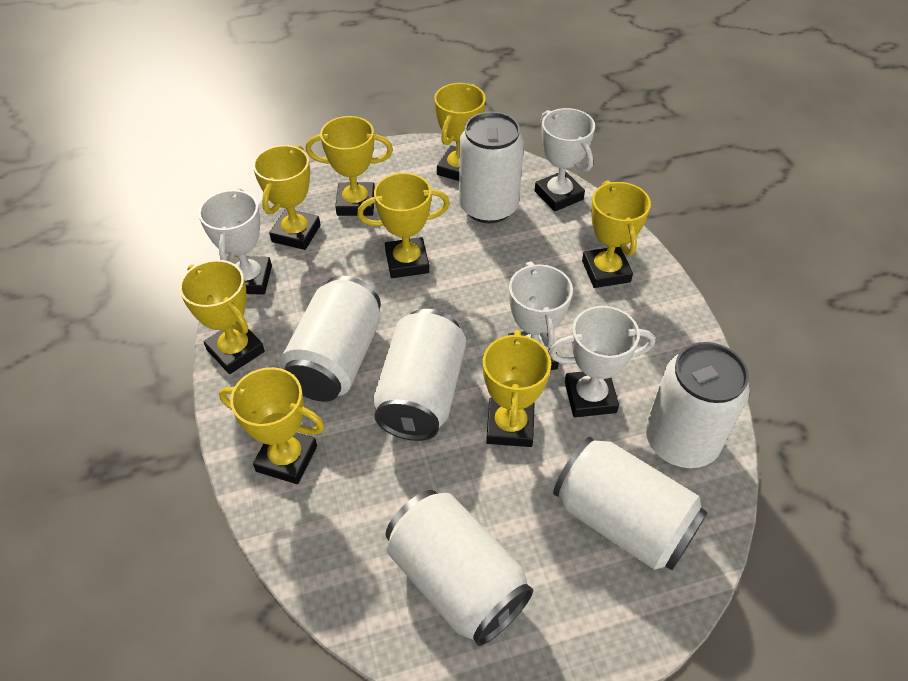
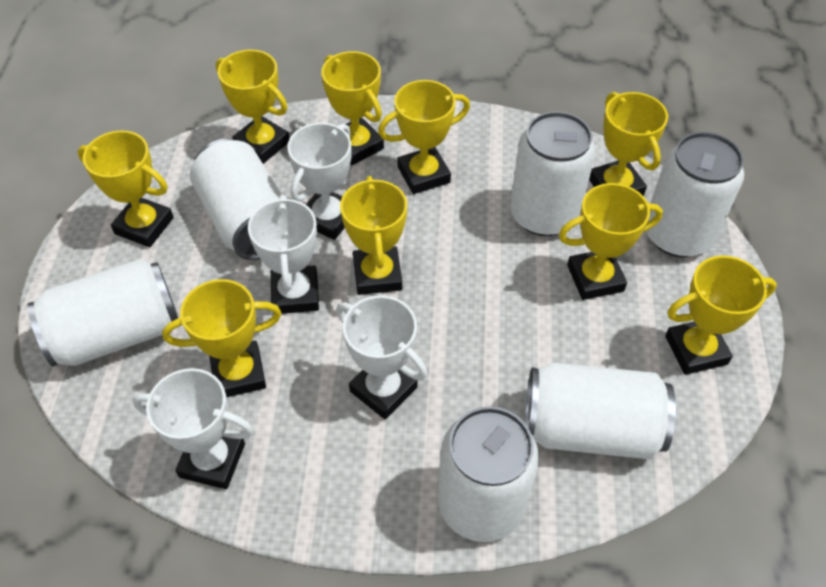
yellow trophy: [179,260,265,374] [219,367,325,484] [253,145,320,250] [306,116,393,216] [357,173,450,278] [434,83,486,181] [483,330,551,447] [582,181,651,288] = 8 -> [78,131,174,247] [162,279,282,397] [216,50,290,164] [321,51,384,166] [340,176,407,295] [378,80,470,194] [559,183,663,300] [589,92,668,196] [665,256,777,375] = 9

